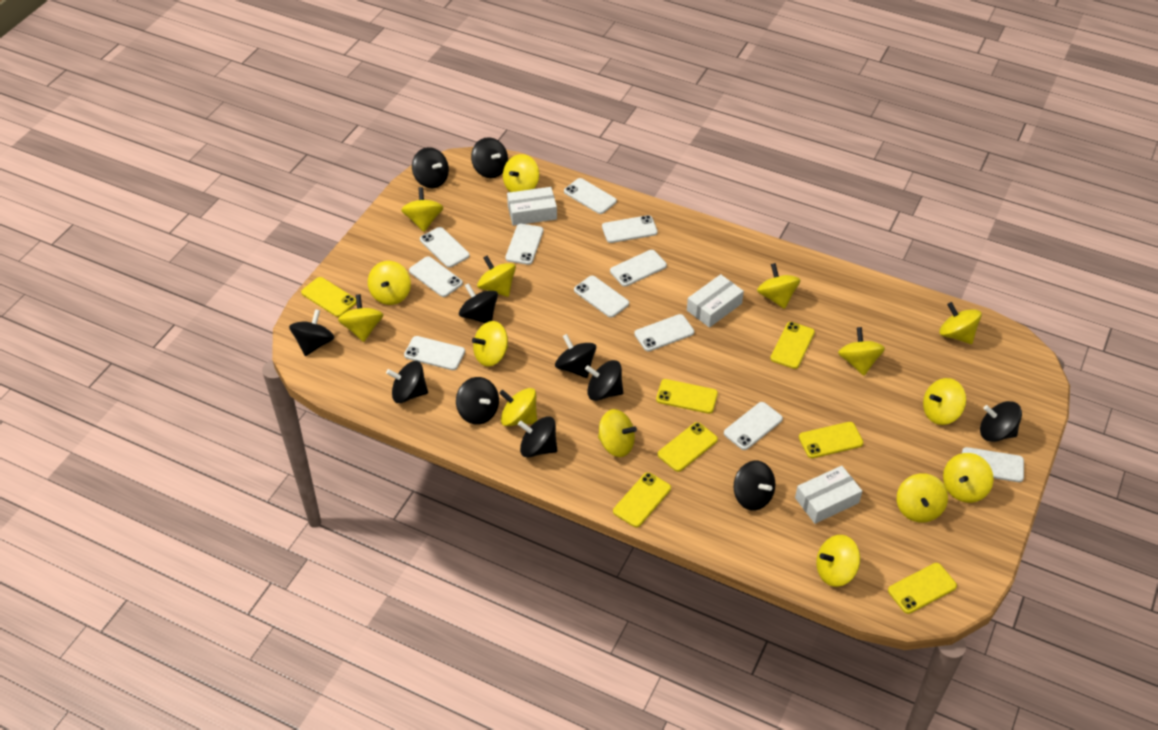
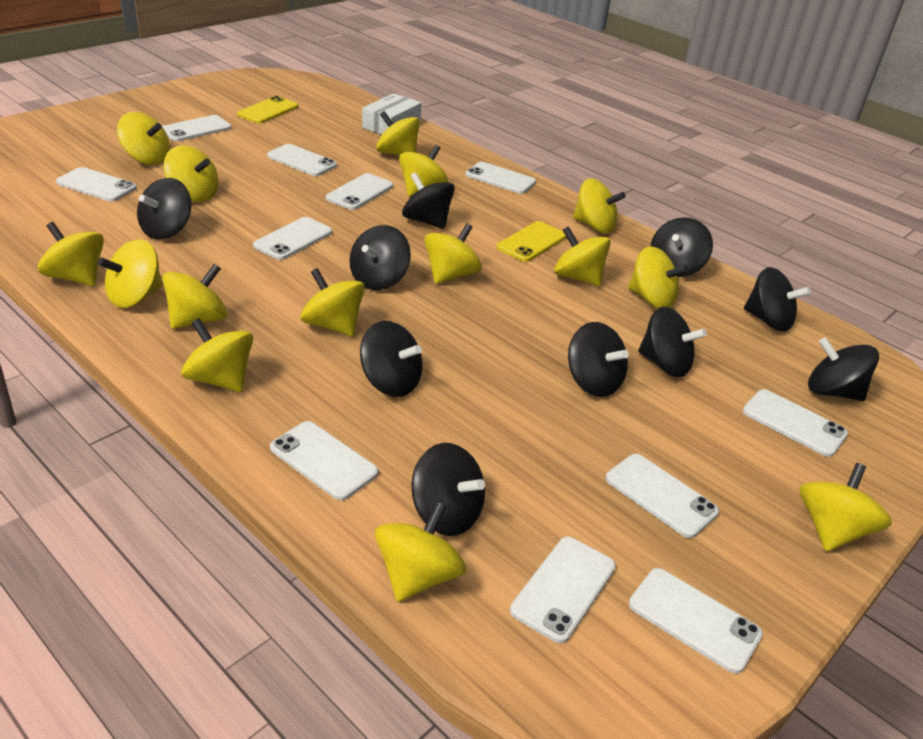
black spinning top: [289,309,334,356] [386,361,428,403] [412,147,449,188] [456,377,499,425] [459,283,498,323] [471,137,508,178] [518,416,557,457] [555,334,596,378] [585,360,623,401] [734,461,775,511] [980,401,1022,442] = 11 -> [137,178,191,240] [350,225,411,290] [360,321,423,397] [402,172,455,229] [411,443,485,536] [568,322,629,397] [638,307,707,377] [651,217,713,277] [744,267,811,332] [808,337,879,401] = 10
white box: [507,187,557,226] [687,274,744,328] [795,466,862,524] = 3 -> [362,93,422,135] = 1
yellow phone: [301,277,356,317] [613,472,671,527] [656,379,718,414] [658,422,718,472] [770,322,815,369] [799,422,864,458] [888,563,957,614] = 7 -> [237,96,298,123] [497,221,566,262] = 2

